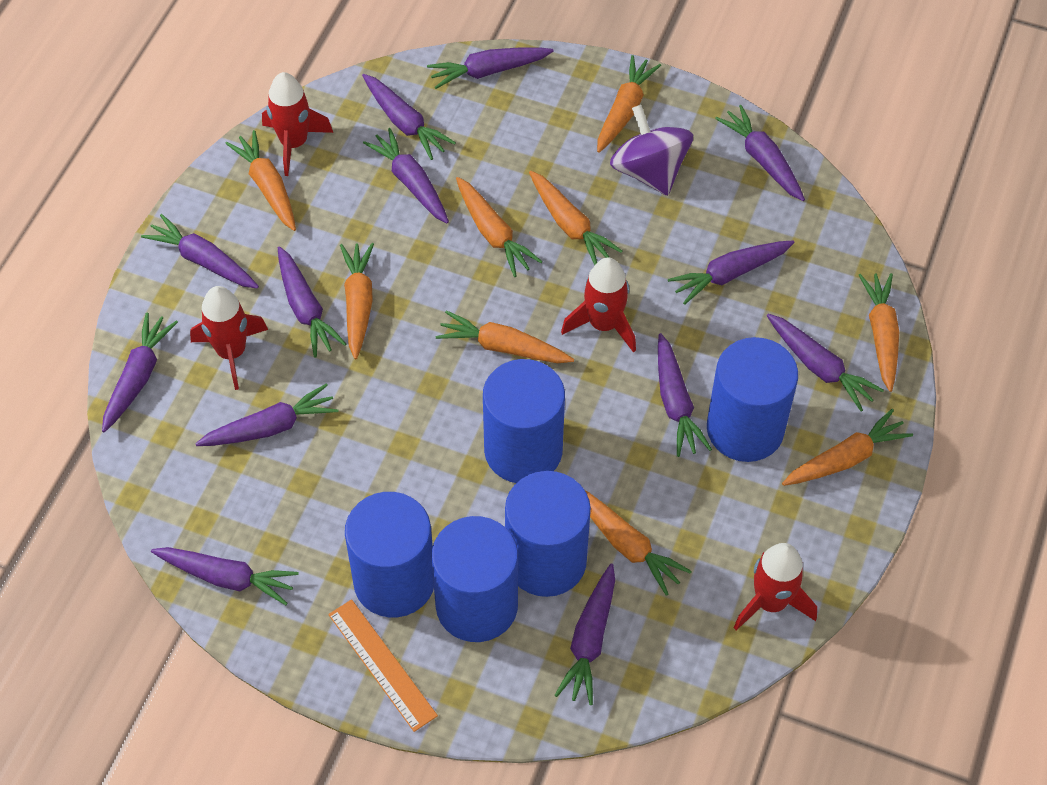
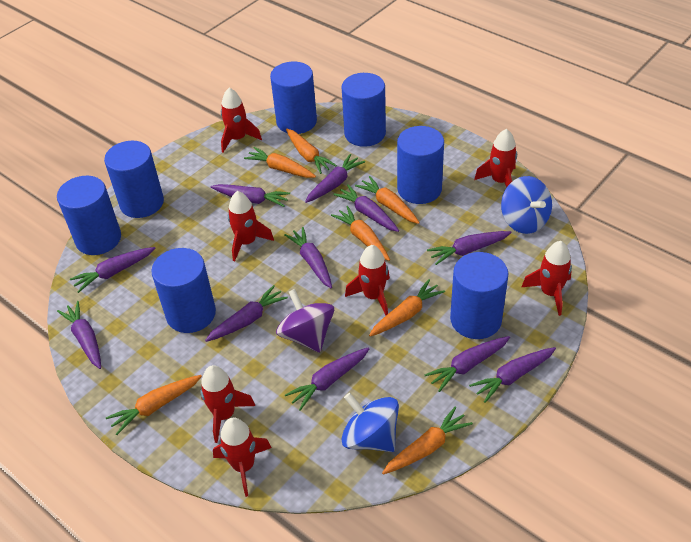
blue cylinder: [345,492,434,617] [431,516,518,642] [483,359,565,483] [505,471,591,597] [707,337,798,462] = 5 -> [57,176,121,255] [104,141,164,218] [151,248,216,333] [270,62,317,134] [342,73,386,147] [397,126,444,204] [450,252,509,339] = 7
blue spinning top: none = 0 -> [341,393,399,452] [501,176,552,234] = 2
orange carrot: [225,130,296,231] [340,243,374,359] [436,310,574,363] [456,177,543,277] [529,171,622,265] [586,491,692,596] [597,55,661,153] [782,409,913,486] [859,273,899,392] = 9 -> [106,375,202,435] [244,147,316,178] [286,129,337,174] [331,206,390,261] [355,176,420,224] [369,279,445,336] [382,407,473,474] = 7
orange ruler: [328,599,438,732] = 1 -> none = 0
purple carrot: [102,313,178,432] [141,214,259,289] [151,547,298,605] [195,383,338,446] [278,247,346,357] [362,74,456,160] [363,128,449,224] [427,47,554,89] [555,564,615,705] [658,333,712,457] [668,240,794,305] [715,105,805,201] [767,314,884,412] = 13 -> [57,301,101,369] [70,247,155,293] [205,285,288,342] [211,184,290,207] [284,227,332,288] [285,347,370,411] [305,154,365,203] [333,184,399,232] [425,336,510,392] [427,231,512,265] [469,347,556,403] = 11
red rocket: [190,286,268,390] [262,72,333,176] [561,257,636,353] [734,543,817,631] = 4 -> [200,365,255,443] [213,418,271,497] [221,88,262,153] [228,191,274,261] [345,245,390,316] [474,129,517,188] [522,241,572,316] = 7

